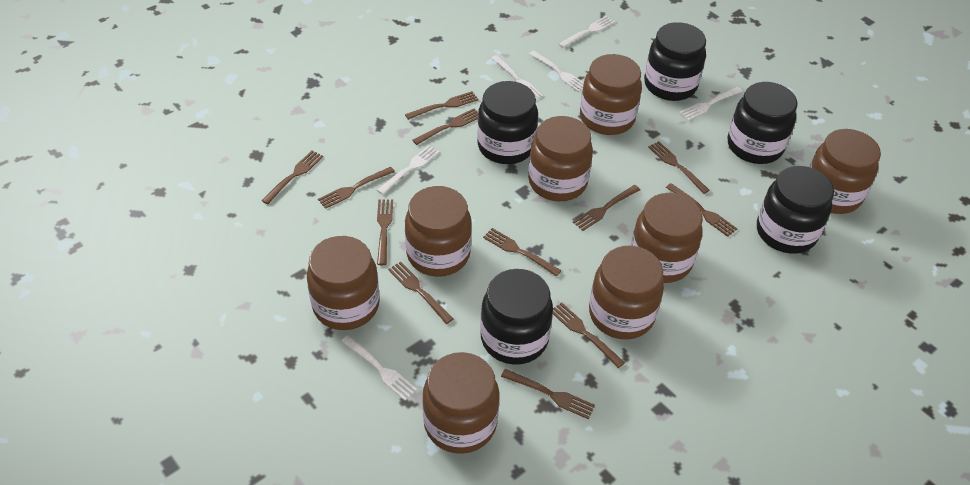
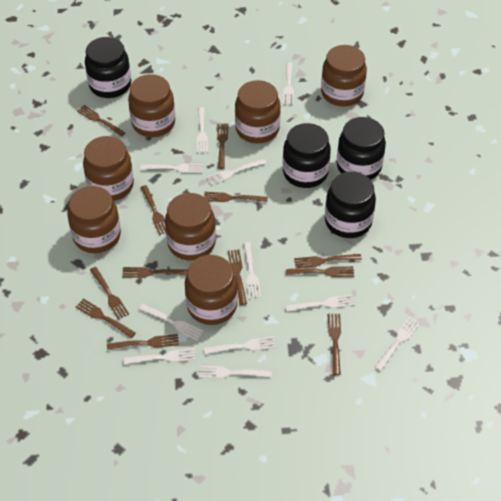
black jar: [477,81,538,164] [480,269,553,365] [644,22,706,101] [727,82,797,164] [757,166,834,254] = 5 -> [85,37,131,98] [283,123,331,188] [325,171,376,238] [337,117,386,180] = 4
brown jar: [307,236,380,330] [405,186,472,277] [422,352,499,454] [528,116,593,201] [580,54,642,135] [589,246,664,339] [631,193,703,283] [809,129,881,214] = 8 -> [68,186,121,253] [83,136,134,201] [128,74,175,137] [165,193,216,261] [185,255,238,325] [235,80,281,143] [321,45,367,106] = 7
white fork: [341,335,417,401] [377,145,440,195] [491,55,543,99] [529,50,584,92] [559,16,615,48] [679,87,742,121] = 6 -> [123,348,196,364] [139,304,204,340] [140,164,203,173] [197,107,208,153] [199,366,272,379] [204,336,276,354] [206,158,266,185] [244,242,261,299] [283,63,294,105] [285,295,355,312] [375,317,420,371] = 11

